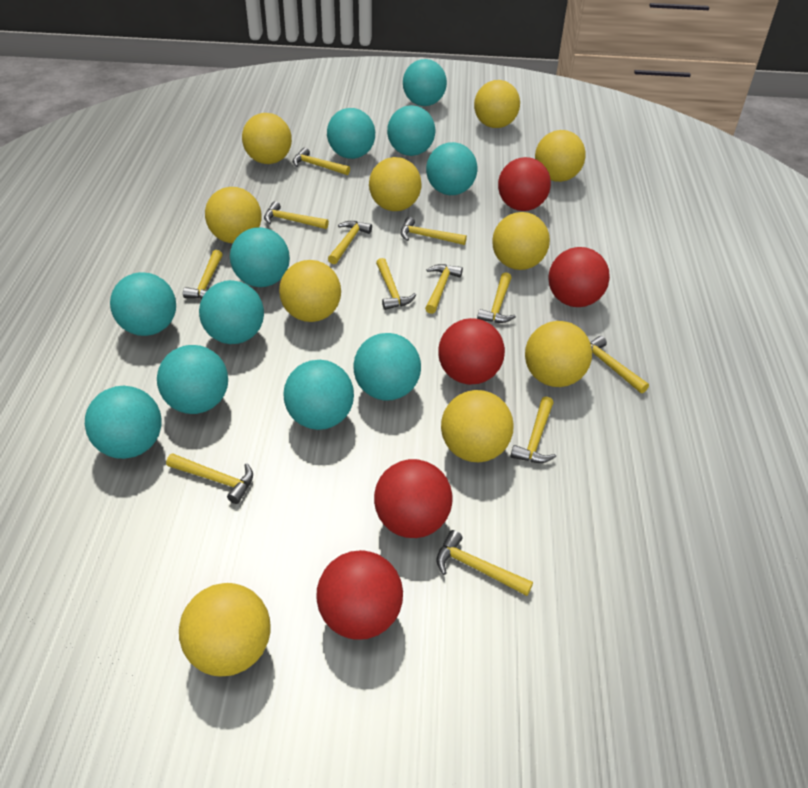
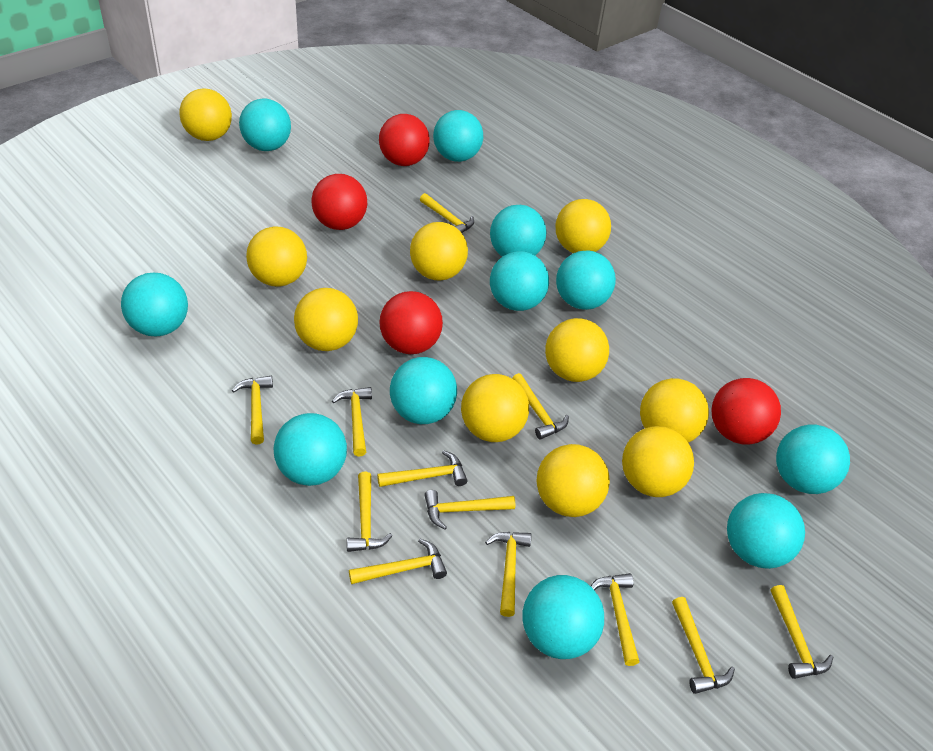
red ball: [316,550,403,640] [374,459,452,538] [438,318,505,385] [498,157,551,211] [548,247,610,307] = 5 -> [311,174,367,230] [379,114,430,166] [379,291,443,354] [711,378,781,445] = 4

